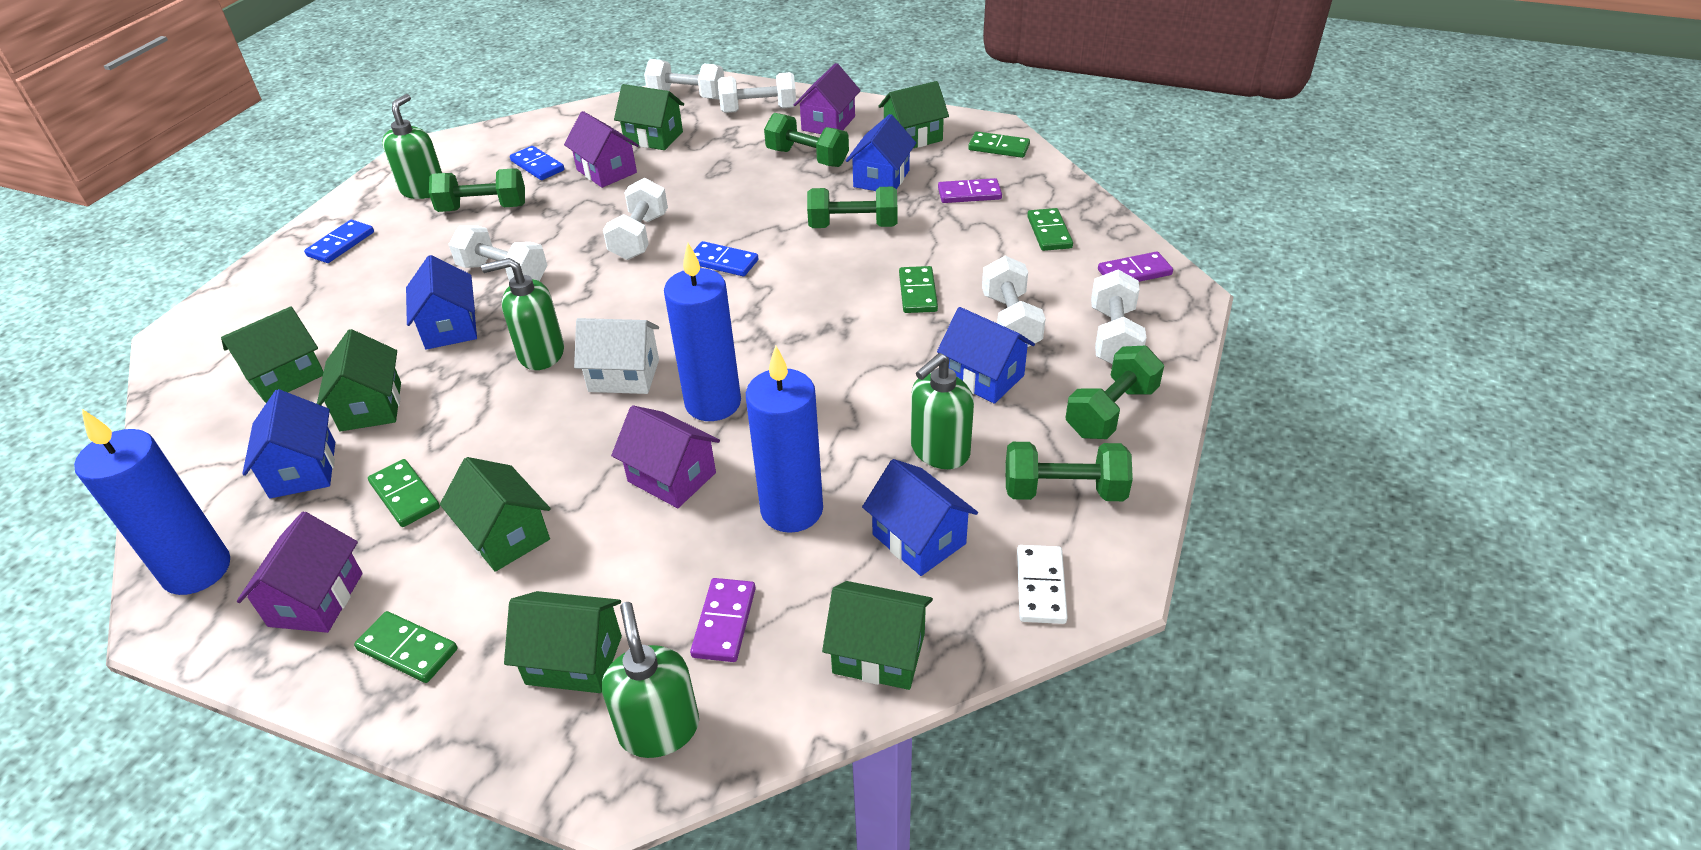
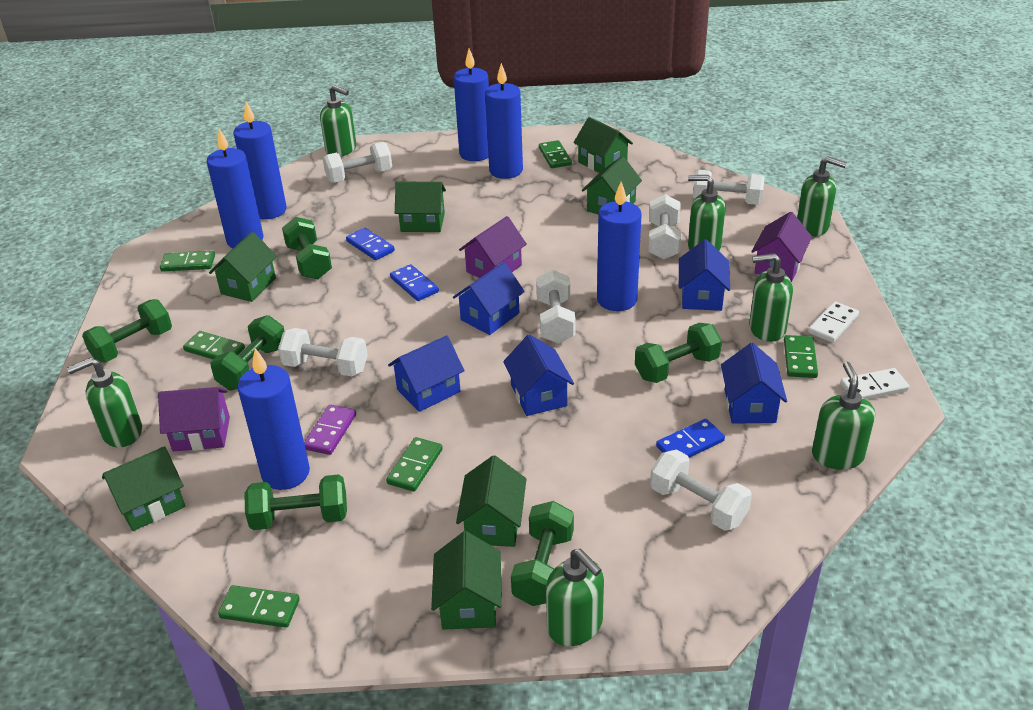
blue candle: [74,409,230,595] [664,243,741,421] [746,346,823,533] = 3 -> [207,129,263,248] [233,102,287,220] [237,348,310,490] [454,49,489,161] [485,63,523,179] [597,182,642,311] = 6
green domino: [354,611,457,683] [368,459,440,527] [899,266,938,313] [968,132,1030,158] [1027,208,1073,251] = 5 -> [160,251,215,272] [183,331,245,360] [218,585,300,628] [386,437,443,492] [539,140,572,168] [784,335,818,378] = 6
green dumbbell: [429,169,525,212] [764,113,849,167] [807,187,897,228] [1005,442,1133,501] [1065,345,1164,439] = 5 -> [82,299,172,363] [210,315,284,390] [244,474,347,530] [282,217,332,279] [511,501,574,606] [635,323,722,383] = 6
green soap dispenser: [382,94,442,199] [481,258,564,370] [602,602,699,758] [911,353,974,469] = 4 -> [67,357,142,447] [320,85,356,157] [546,549,604,646] [688,175,726,251] [749,253,793,342] [797,156,847,237] [812,362,875,470] = 7
purple domino: [690,578,756,662] [938,178,1002,203] [1098,251,1173,282] = 3 -> [304,405,356,455] = 1
purple house: [237,512,363,633] [564,111,639,188] [611,405,720,508] [794,63,861,134] = 4 -> [158,387,230,452] [459,216,527,278] [751,212,812,282] = 3
white domino: [1017,545,1068,624] = 1 -> [808,302,859,343] [840,368,910,400] = 2
white house: [574,318,659,394] = 1 -> none = 0

